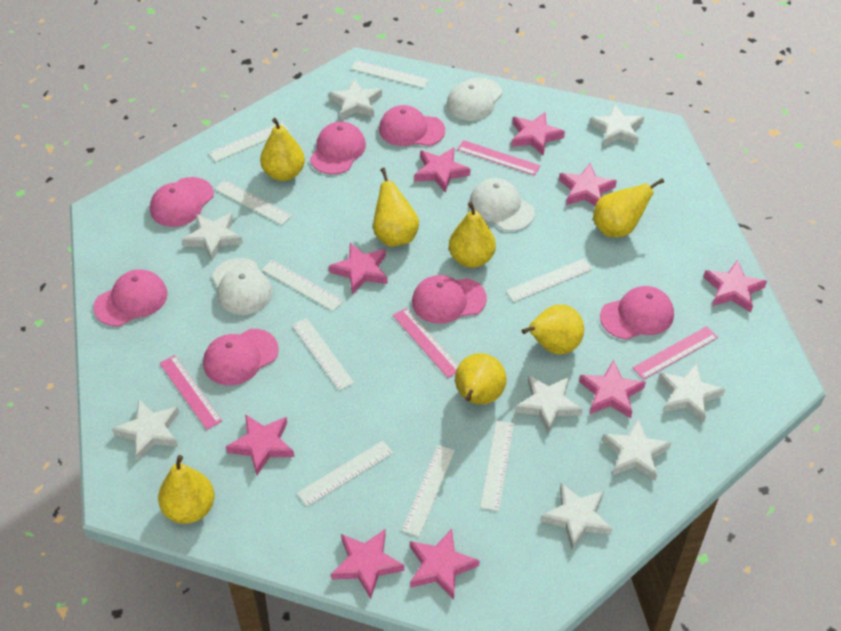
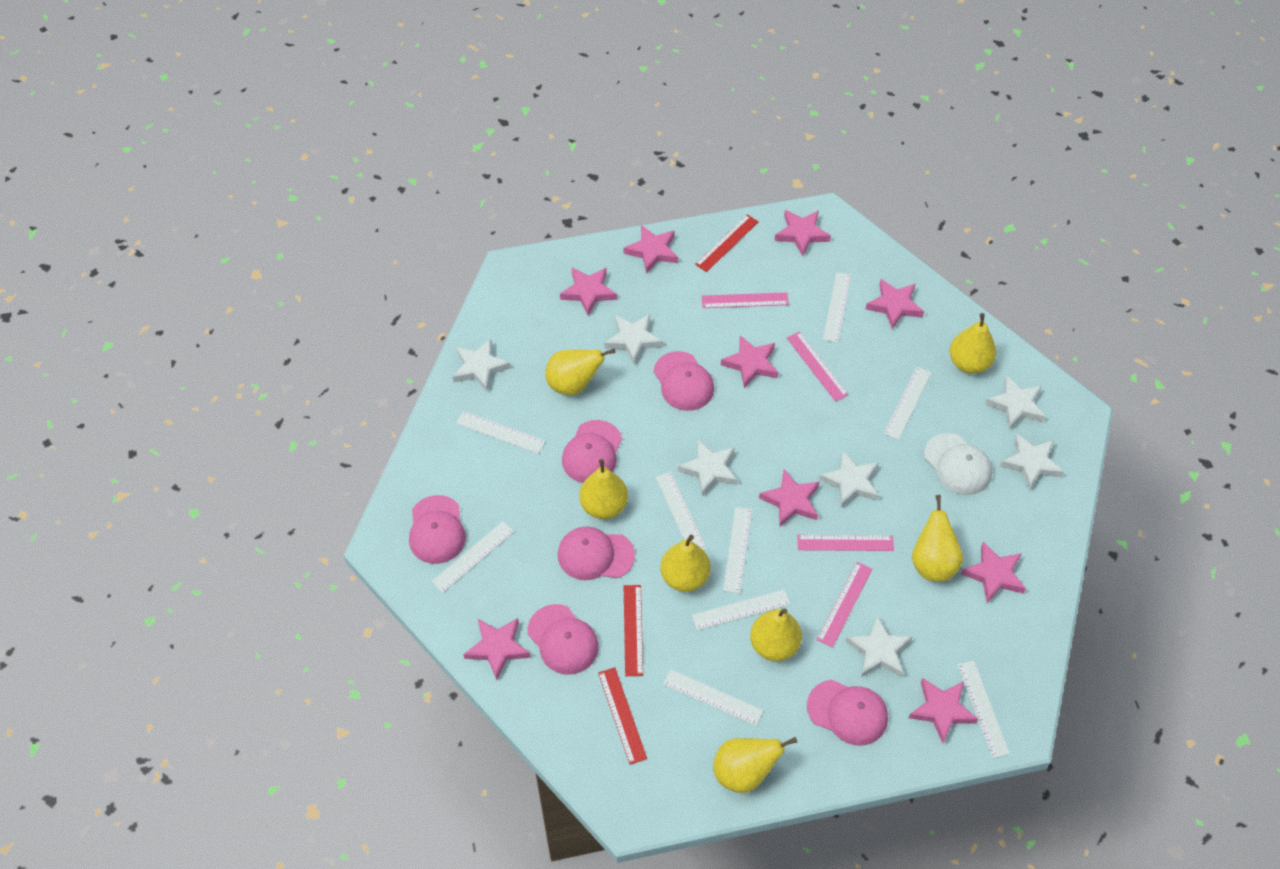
pink cap: [93,269,168,326] [150,177,214,227] [203,329,279,385] [310,121,366,174] [379,105,445,146] [412,275,487,324] [600,286,674,340] = 7 -> [409,495,466,564] [528,604,599,674] [558,526,635,580] [562,420,622,483] [653,351,714,411] [807,680,888,746] = 6
red ruler: none = 0 -> [598,667,647,765] [624,585,643,676] [695,215,759,272] = 3
white cap: [212,258,273,315] [446,78,502,121] [469,178,535,231] = 3 -> [924,433,992,495] = 1
white star: [112,399,179,461] [182,213,243,261] [329,79,382,120] [515,375,583,434] [540,483,612,550] [589,104,644,146] [602,419,671,481] [658,363,725,423] = 8 -> [453,338,511,392] [605,314,663,365] [678,439,738,496] [819,451,879,508] [845,615,912,677] [985,375,1046,430] [1000,433,1064,490] = 7

